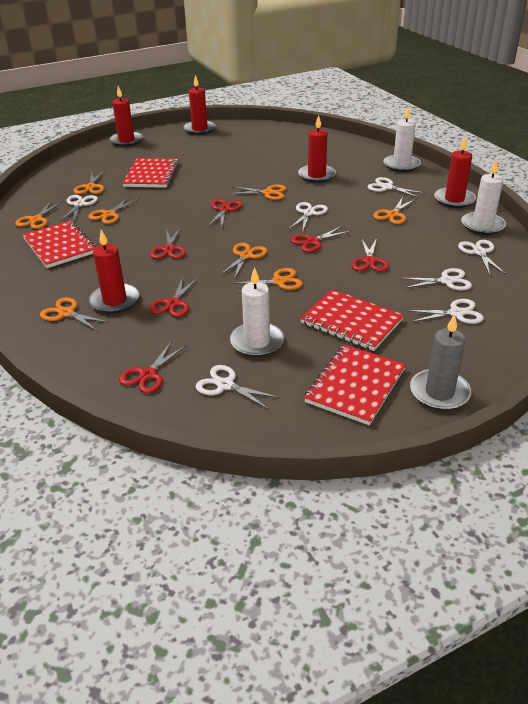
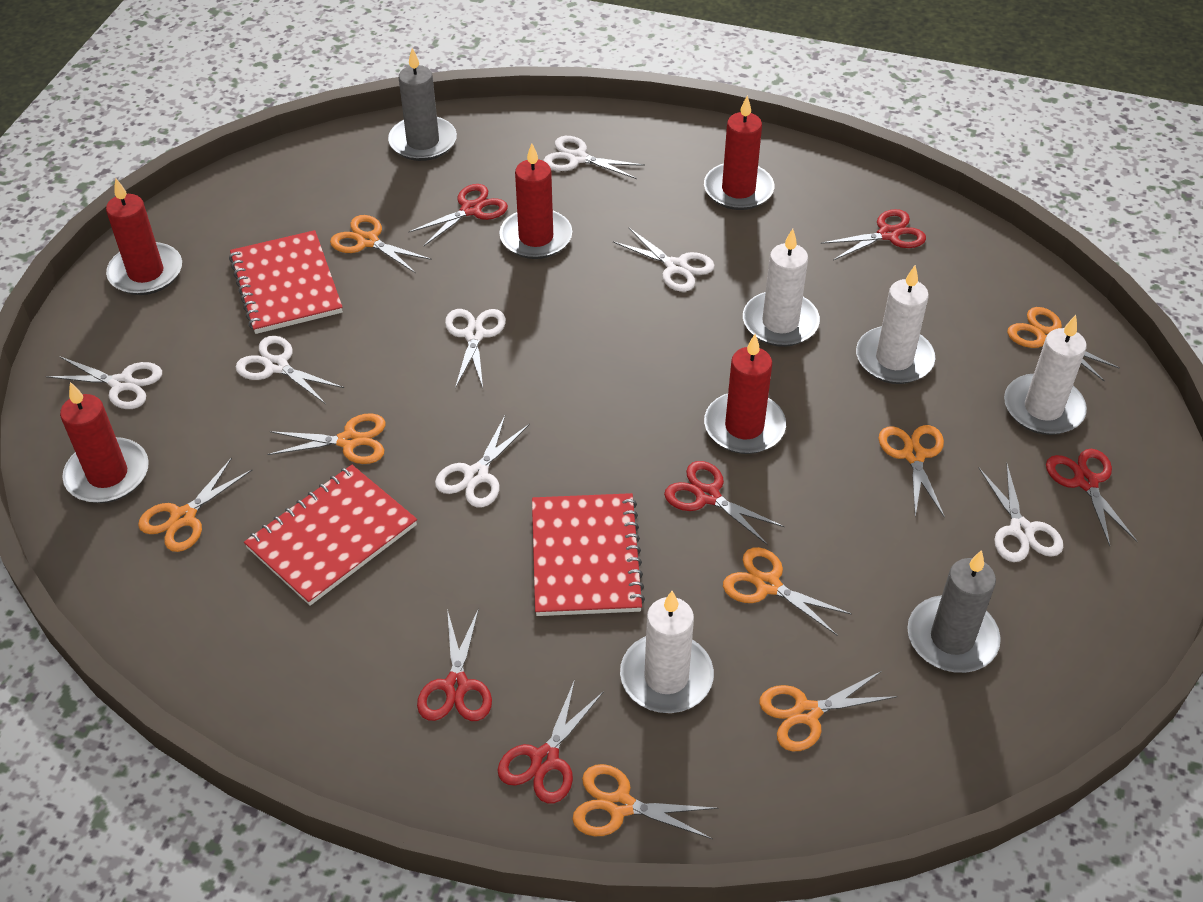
grey candle: [410,314,471,411] = 1 -> [388,48,457,161] [907,550,1001,673] = 2
red notebook: [22,220,96,268] [122,158,179,188] [300,289,404,351] [304,344,406,425] = 4 -> [229,230,343,334] [244,465,417,606] [532,493,645,616] = 3
white candle: [230,267,284,357] [383,105,421,172] [461,160,506,235] = 3 -> [620,591,714,713] [743,229,820,347] [856,265,935,384] [1004,315,1087,435] = 4

